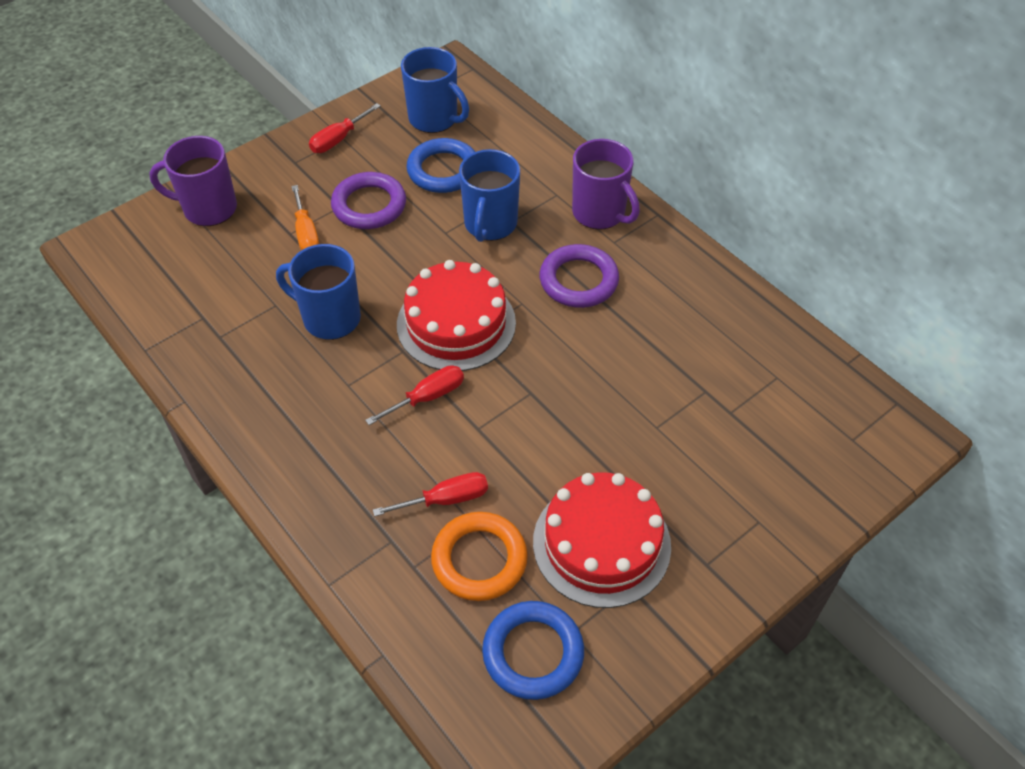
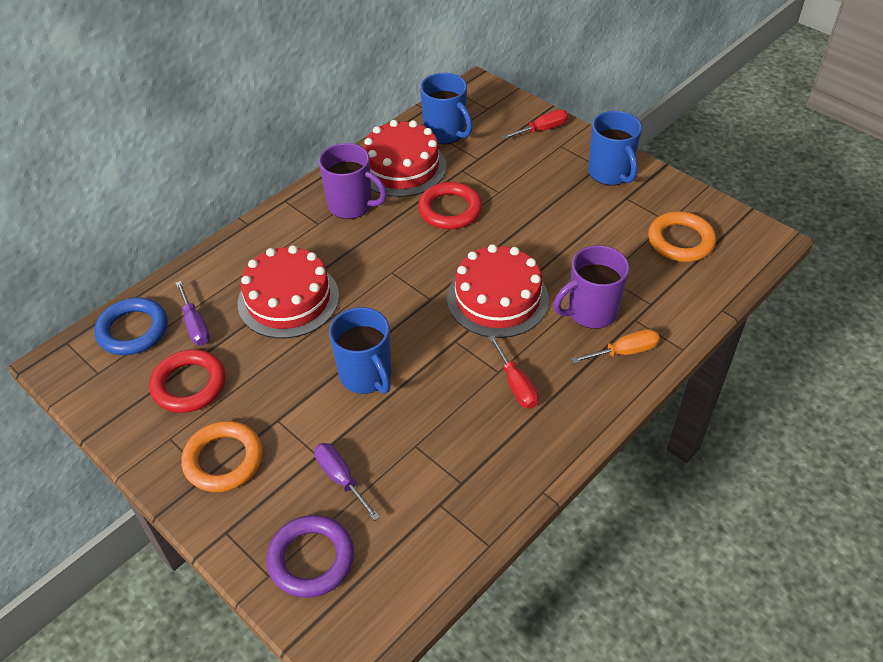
blue ring: [406,138,475,193] [482,601,584,700] = 2 -> [95,297,168,355] = 1
orange ring: [431,512,528,601] = 1 -> [181,421,263,492] [648,212,716,262] = 2
purple ring: [331,172,406,229] [540,244,619,308] = 2 -> [267,515,354,598] = 1
purple screwdriver: none = 0 -> [176,281,210,345] [314,443,380,521] = 2
red cake: [397,260,516,371] [533,472,671,608] = 2 -> [238,245,339,339] [363,120,446,197] [447,244,549,338] = 3
red ring: none = 0 -> [149,349,226,413] [418,182,482,229] = 2
red screwdriver: [309,103,381,153] [365,365,464,425] [373,472,488,517] = 3 -> [488,335,538,408] [502,109,568,139] = 2

